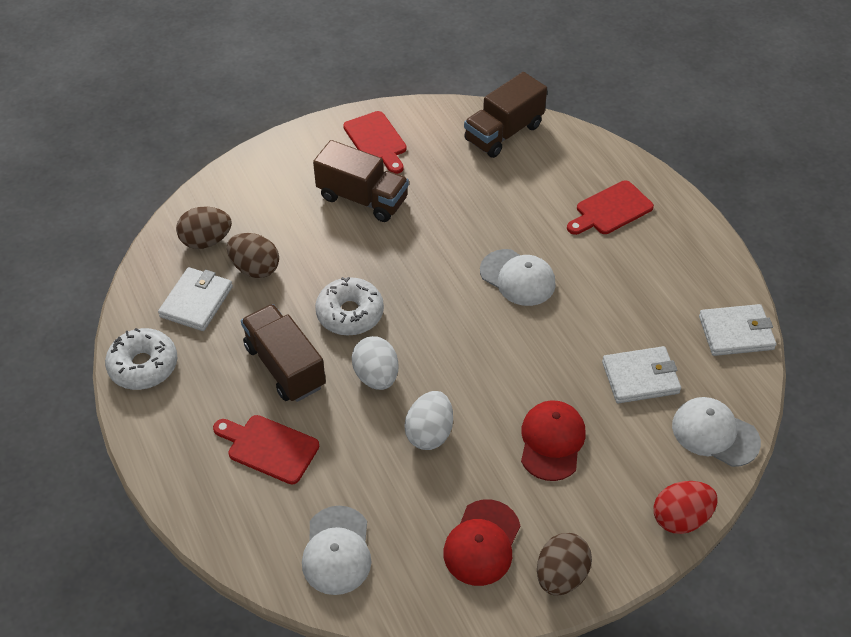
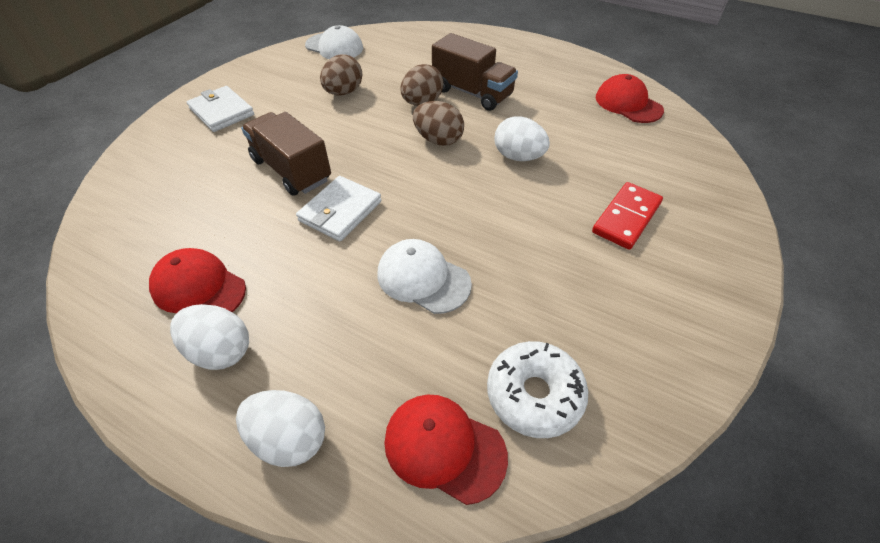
brown truck: [241,304,326,402] [313,140,409,222] [464,72,547,158] = 3 -> [241,112,331,196] [432,33,518,111] = 2
red cap: [443,499,520,586] [521,400,586,481] = 2 -> [149,248,246,313] [384,395,508,505] [596,74,664,123] = 3
red cutting board: [213,415,319,485] [343,111,407,174] [567,180,654,235] = 3 -> none = 0
red domino: none = 0 -> [592,182,663,250] = 1
red egg: [653,481,717,534] = 1 -> none = 0
white cap: [302,506,371,595] [480,249,556,306] [672,397,761,467] = 3 -> [305,25,363,59] [378,239,472,314] = 2
white donut: [105,328,177,390] [315,277,384,336] = 2 -> [487,341,588,438] = 1
white egg: [352,336,399,390] [404,391,453,450] = 2 -> [170,304,249,370] [236,390,325,467] [494,116,550,161] = 3
white wallet: [158,267,233,331] [602,346,681,403] [699,304,776,356] = 3 -> [187,86,254,132] [296,176,382,242] = 2

